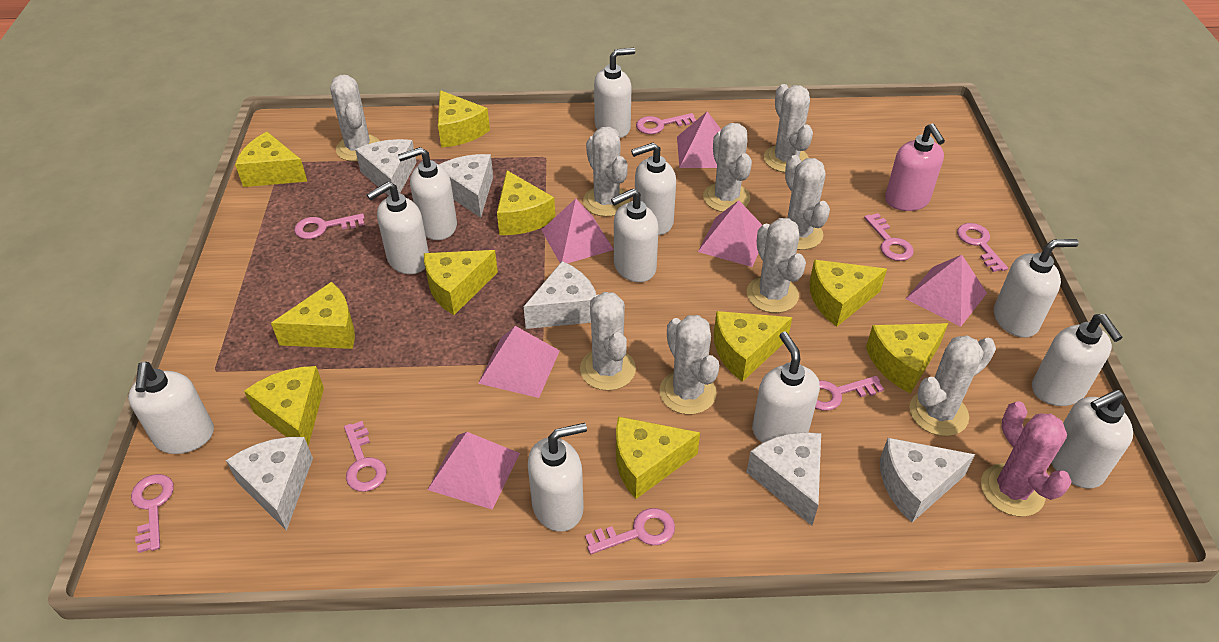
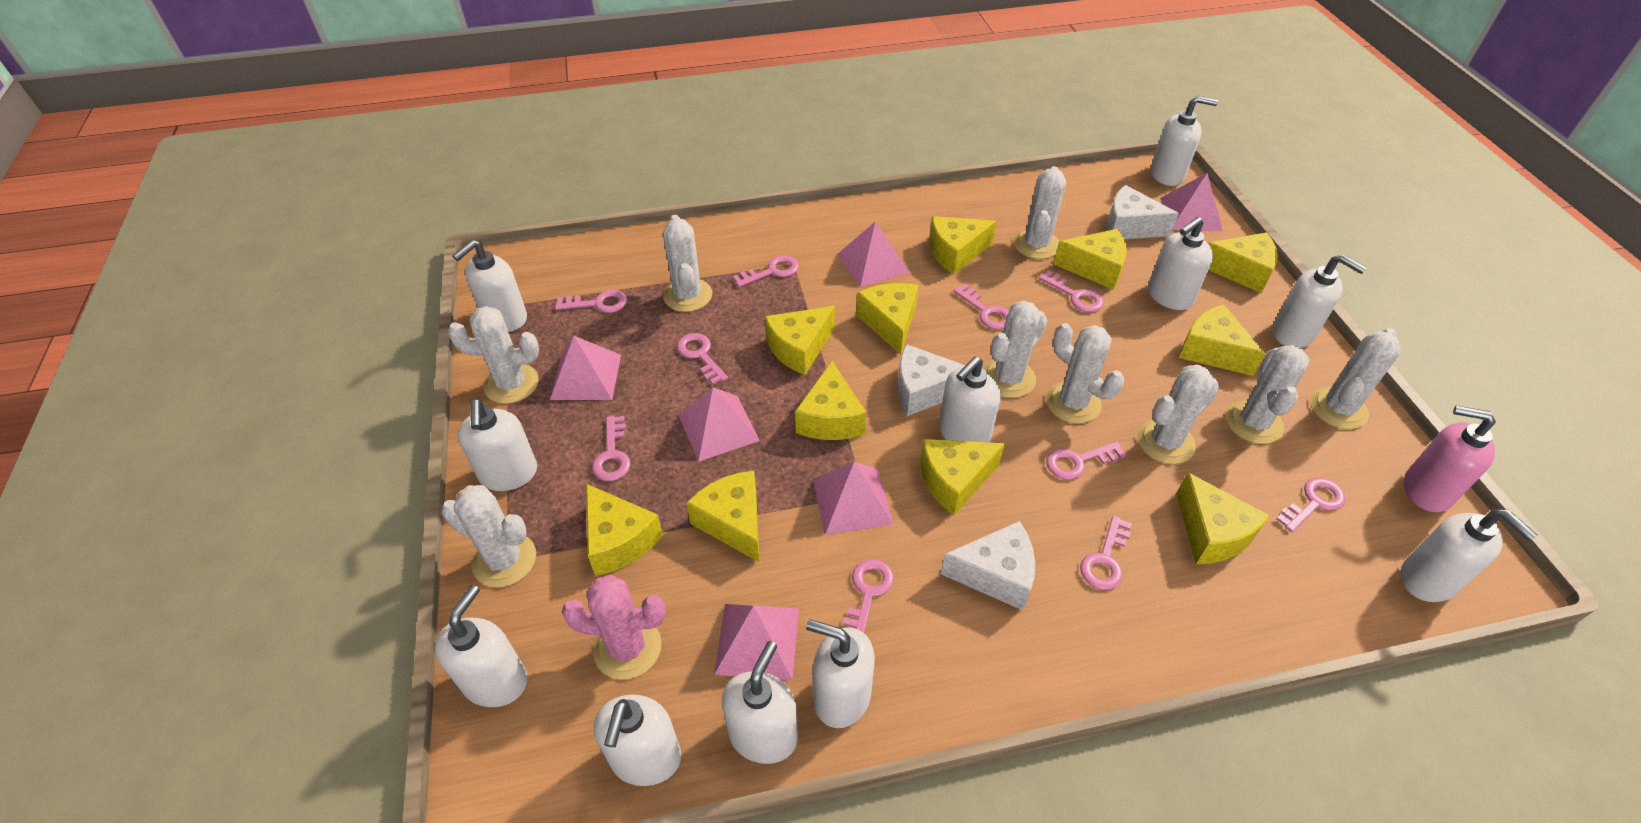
pink key: [131,474,174,553] [294,213,364,239] [344,421,387,492] [585,508,675,554] [636,113,696,134] [815,376,884,411] [864,213,914,261] [957,223,1008,272] = 8 -> [555,290,627,313] [592,416,630,481] [677,333,728,385] [733,255,799,287] [843,559,894,633] [953,284,1009,330] [1039,271,1104,312] [1046,441,1126,480] [1080,516,1132,590] [1276,478,1346,532] = 10
white cheese: [226,437,313,531] [355,139,417,196] [439,154,493,218] [524,261,596,329] [746,432,821,526] [880,438,975,522] = 6 -> [898,344,966,416] [941,521,1035,610] [1107,185,1179,239] = 3
yellow cheese: [235,132,308,187] [244,366,324,446] [271,282,355,349] [424,250,498,315] [438,90,490,148] [497,170,555,235] [616,416,700,499] [714,311,792,382] [809,260,887,327] [866,323,948,394] = 10 -> [586,484,663,576] [686,471,759,562] [765,306,835,375] [795,361,866,440] [856,283,919,354] [920,439,1005,515] [929,216,997,274] [1053,229,1127,290] [1176,472,1270,564] [1179,304,1266,376] [1208,232,1278,293] = 11

